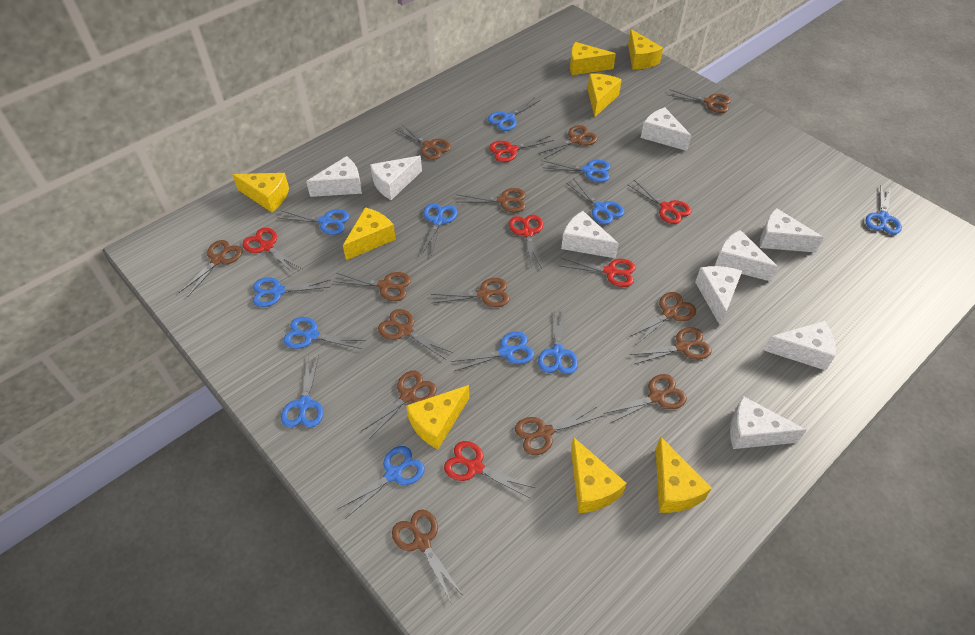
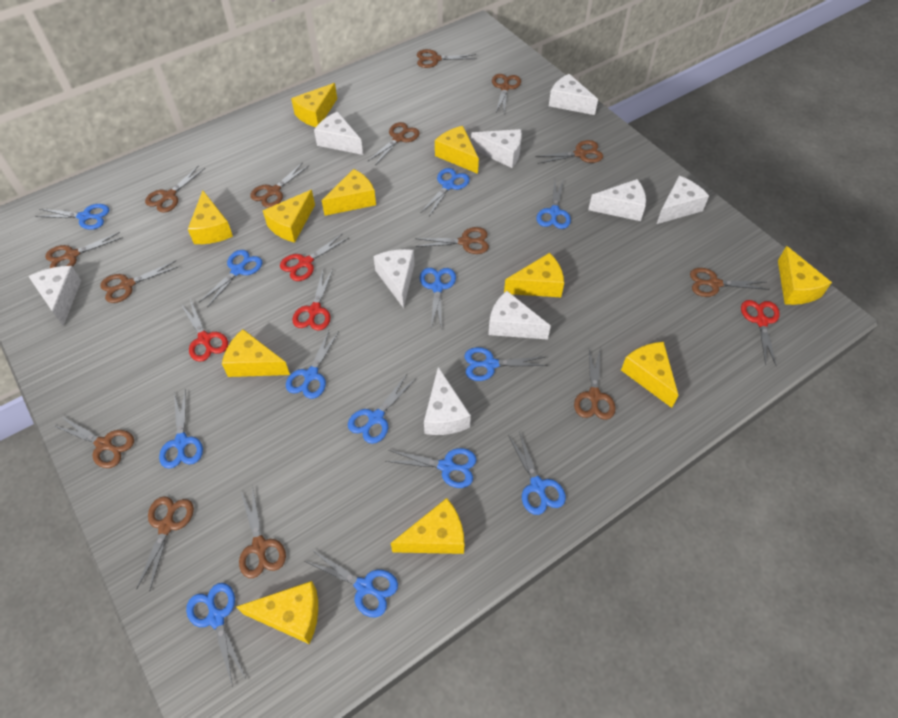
blue scissors: [253,278,330,307] [280,209,349,235] [281,355,323,428] [283,317,366,349] [338,446,425,519] [422,203,457,257] [451,332,534,371] [488,97,541,131] [538,308,578,374] [543,160,611,182] [566,179,624,225] [865,186,902,235] = 12 -> [35,204,109,229] [159,389,203,469] [186,583,246,687] [199,250,263,308] [286,330,339,399] [305,549,398,618] [348,374,416,444] [385,448,477,488] [420,268,456,329] [421,168,470,216] [464,347,548,381] [508,431,566,515] [537,178,571,229] = 13
red scissors: [242,228,302,274] [444,441,535,498] [489,136,554,162] [509,215,543,269] [561,258,636,287] [628,180,692,224] = 6 -> [180,299,228,362] [280,233,349,281] [292,269,333,331] [741,300,780,367] = 4
yellow cheese: [232,173,289,212] [343,207,396,260] [406,385,469,449] [570,42,616,75] [571,437,627,513] [588,74,622,117] [628,29,663,69] [656,437,712,513] = 8 -> [188,190,233,244] [222,329,290,377] [236,581,318,644] [263,190,315,243] [291,83,337,127] [322,169,376,216] [391,498,464,554] [435,126,479,174] [504,253,564,297] [621,342,679,408] [778,246,832,305] = 11

